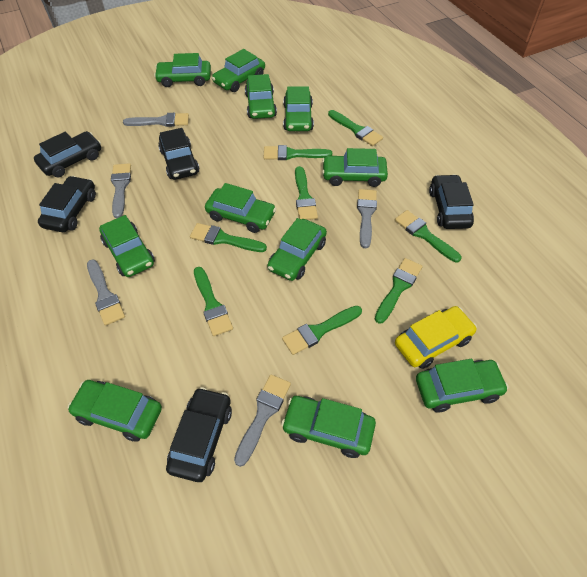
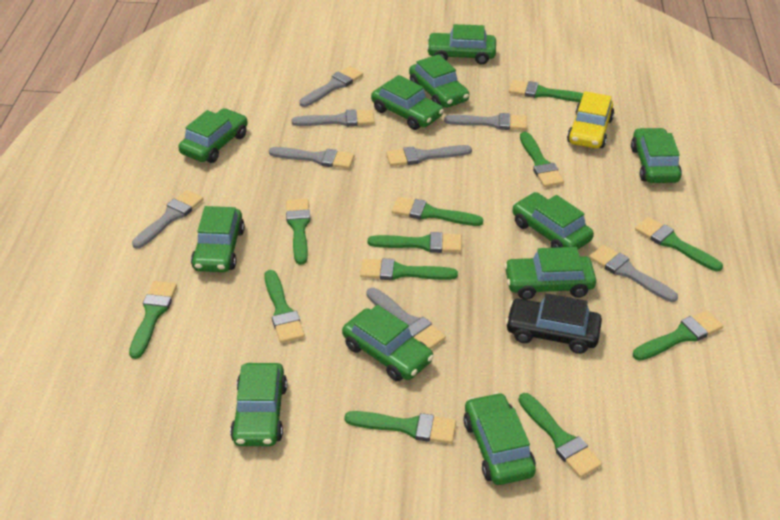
black car: [34,131,101,177] [38,176,96,232] [158,128,200,180] [166,387,232,482] [429,174,474,229] = 5 -> [505,293,602,354] = 1
green brush: [190,223,267,252] [194,267,233,336] [264,145,332,160] [282,306,362,355] [295,166,318,220] [328,110,383,146] [375,258,423,324] [395,210,461,263] = 8 -> [129,281,177,359] [264,270,305,343] [286,199,310,265] [344,411,456,444] [360,258,458,280] [368,232,462,253] [392,197,483,226] [509,80,583,102] [518,393,602,478] [520,132,564,187] [633,310,723,361] [635,217,723,272] = 12
grey brush: [87,259,125,326] [111,163,131,218] [123,113,189,127] [234,375,291,467] [357,189,377,248] = 5 -> [132,190,203,249] [269,147,354,169] [291,109,374,126] [299,66,363,107] [366,288,446,349] [386,145,472,166] [444,113,527,130] [589,245,678,302] = 8

